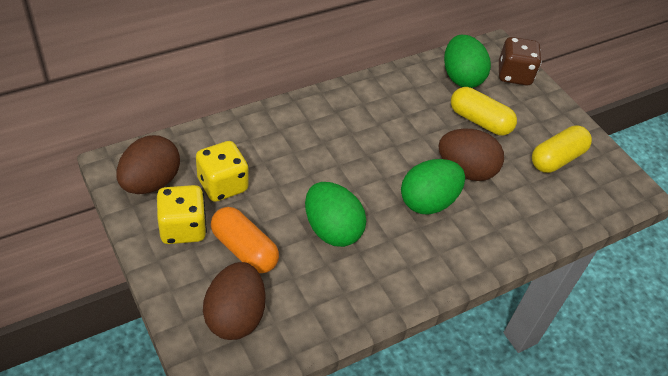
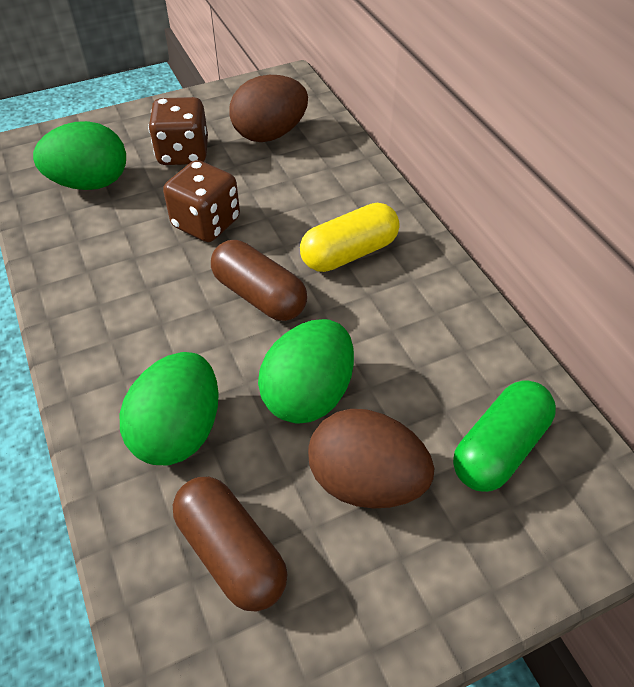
brown capsule: none = 0 -> [173,477,287,611] [211,240,307,321] = 2
brown dice: [499,37,542,85] = 1 -> [148,97,208,165] [163,160,240,242] = 2
brown egg: [116,135,180,194] [203,262,265,340] [438,129,504,181] = 3 -> [229,75,308,142] [308,409,434,509] = 2
green capsule: none = 0 -> [453,380,556,492] = 1
orange capsule: [211,207,279,273] = 1 -> none = 0
yellow capsule: [451,87,517,135] [532,125,592,173] = 2 -> [300,203,400,272] = 1
yellow dice: [157,185,207,244] [196,141,249,202] = 2 -> none = 0

